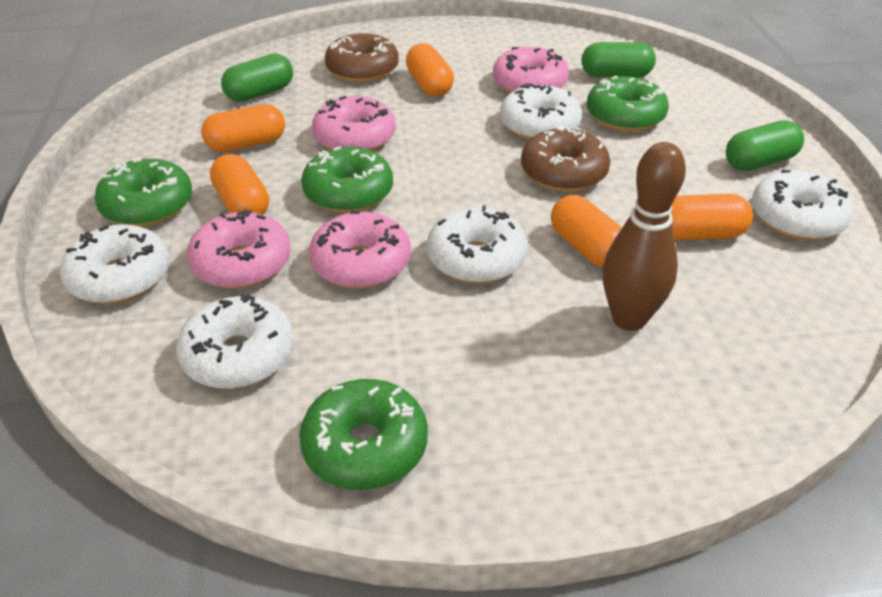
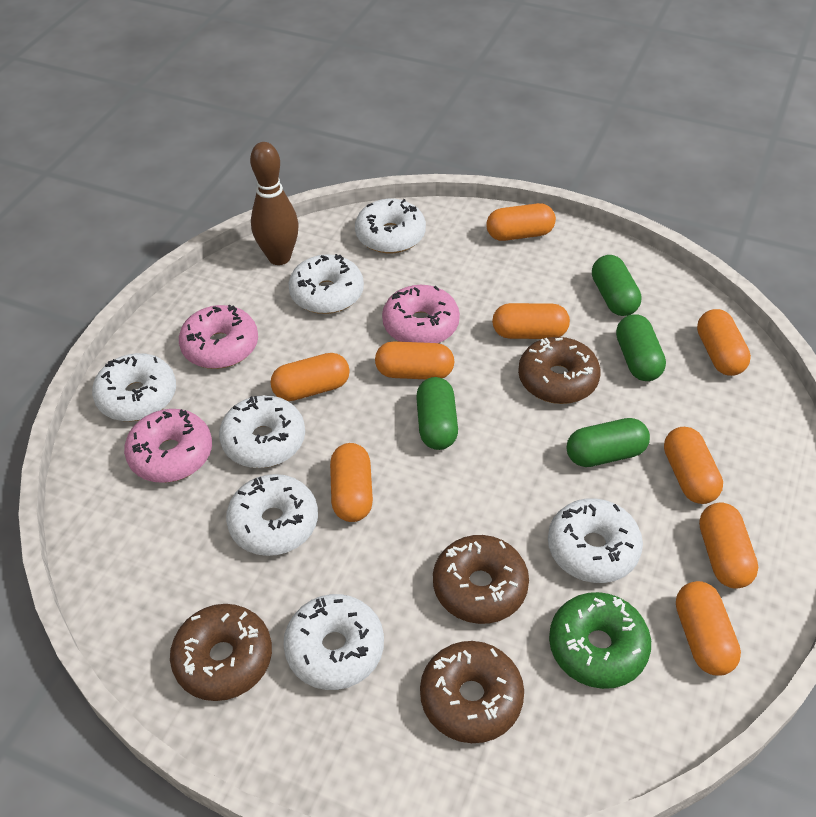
brown donut: [325,31,399,83] [521,126,610,192] = 2 -> [170,604,272,701] [420,641,524,743] [433,535,529,624] [518,337,601,404] = 4
green capsule: [221,53,293,102] [582,42,656,78] [726,120,804,171] = 3 -> [416,377,458,450] [567,418,650,467] [592,255,642,316] [616,314,666,381] = 4
green donut: [94,158,192,227] [299,379,428,490] [301,146,393,213] [587,76,669,132] = 4 -> [549,592,651,689] = 1
orange capsule: [201,104,285,152] [210,154,269,215] [406,43,454,97] [551,195,622,267] [671,194,753,240] = 5 -> [270,353,350,401] [330,443,373,522] [375,341,454,379] [486,203,556,241] [492,303,570,339] [664,427,723,504] [676,581,741,676] [697,309,751,376] [699,503,758,588] = 9
pink donut: [187,209,291,289] [309,210,411,289] [312,96,396,151] [493,47,569,93] = 4 -> [124,409,212,483] [179,305,258,369] [382,285,460,343] = 3
white donut: [60,224,169,304] [176,294,294,389] [427,205,528,284] [500,83,582,140] [752,170,853,241] = 5 -> [92,353,176,421] [219,395,305,468] [226,474,318,556] [283,594,384,690] [288,254,364,314] [355,199,426,253] [548,498,643,583] = 7

